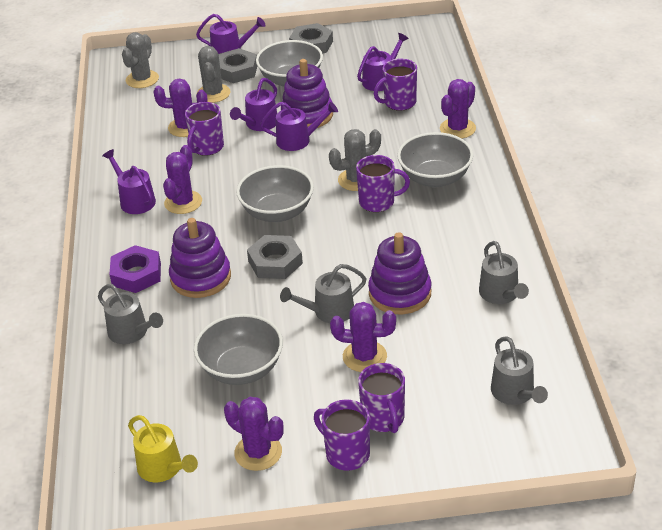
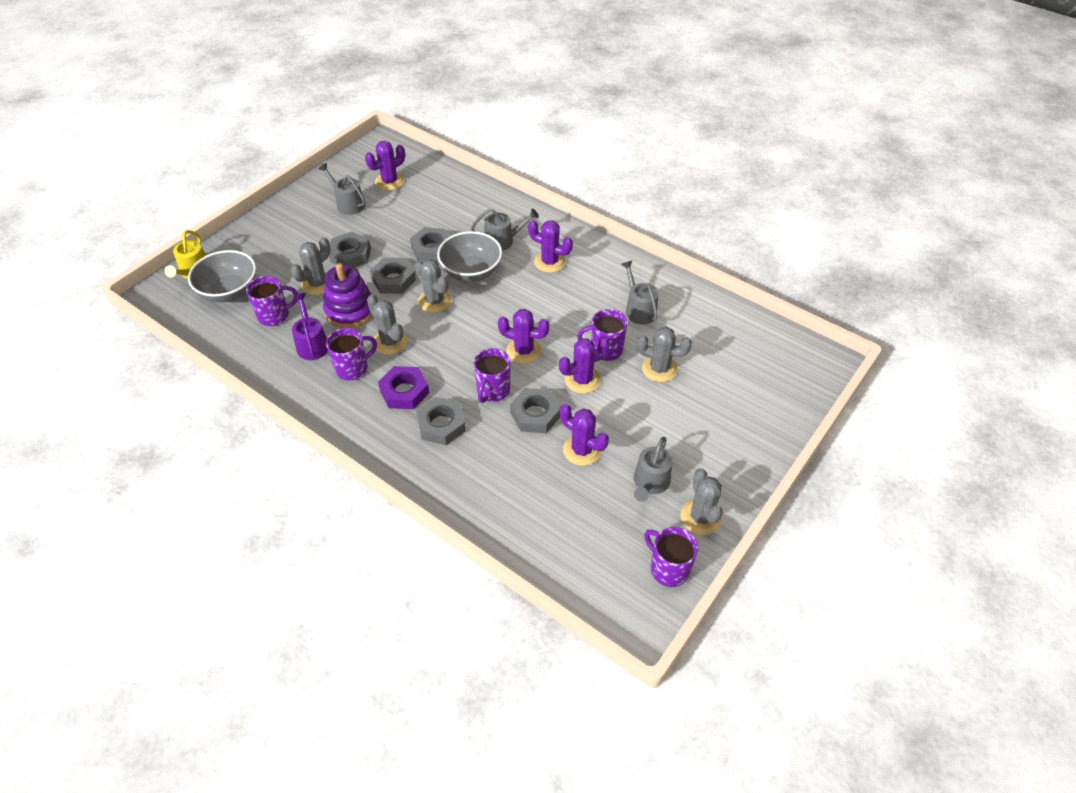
grey bowl: [194,314,283,385] [236,165,314,222] [256,40,323,87] [397,132,473,187] = 4 -> [188,250,256,302] [437,231,502,282] = 2
grey cactus: [122,32,159,88] [197,46,231,103] [329,129,381,191] = 3 -> [291,237,330,295] [367,294,407,355] [414,259,451,313] [637,327,692,382] [680,468,723,535] = 5
grey nut: [219,48,257,83] [247,235,303,279] [289,23,333,54] = 3 -> [329,232,371,267] [370,258,416,294] [410,227,450,263] [416,397,466,445] [510,388,560,433] = 5
purple stacking toy: [169,218,231,298] [281,59,333,128] [368,232,432,314] = 3 -> [323,263,373,328] = 1
purple watering can: [102,149,156,214] [196,14,266,54] [230,78,277,131] [260,102,338,151] [357,33,409,91] = 5 -> [292,293,328,360] = 1

